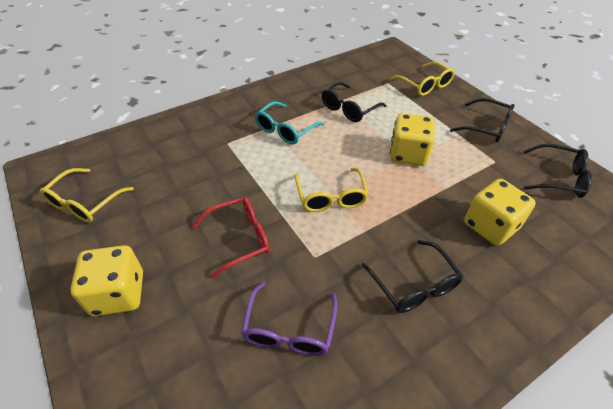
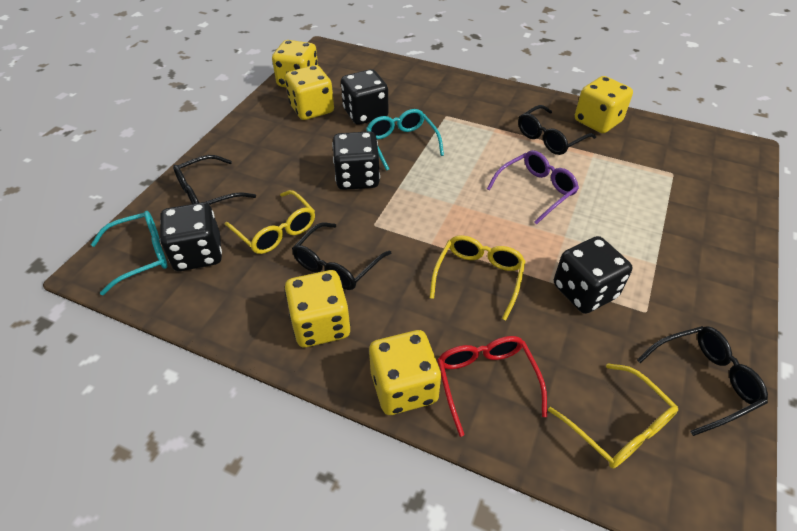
black dice: none = 0 -> [160,202,222,271] [332,131,380,190] [341,69,389,125] [554,236,632,314] = 4
turquoise glasses: [255,101,325,145] = 1 -> [91,211,167,295] [366,109,444,171] = 2
yellow dice: [71,245,143,316] [390,113,435,166] [464,179,536,246] = 3 -> [272,40,318,88] [285,65,334,120] [285,270,351,347] [369,330,441,415] [575,76,633,133] = 5

